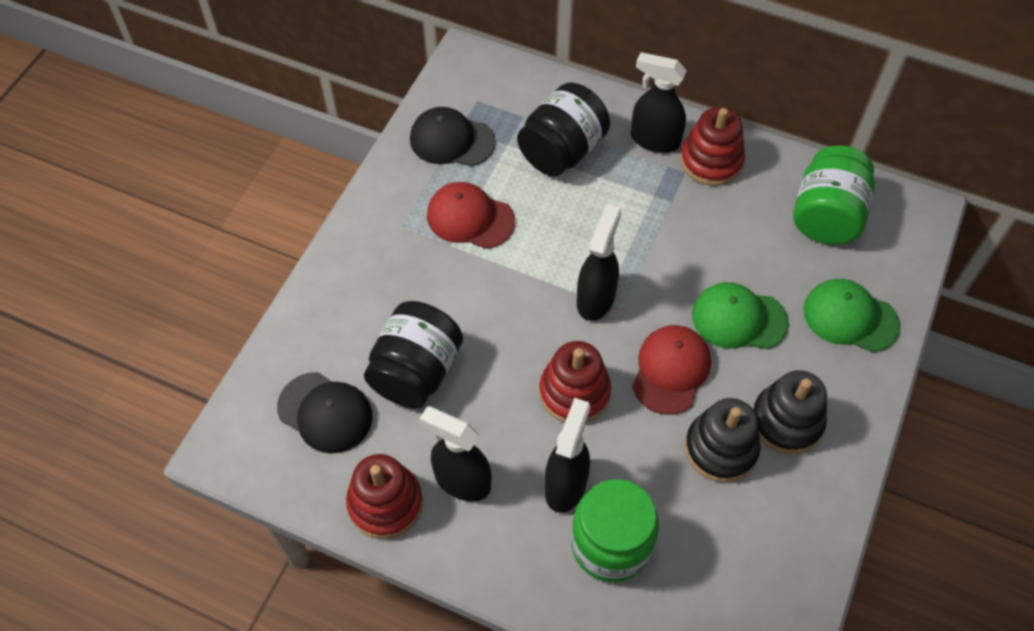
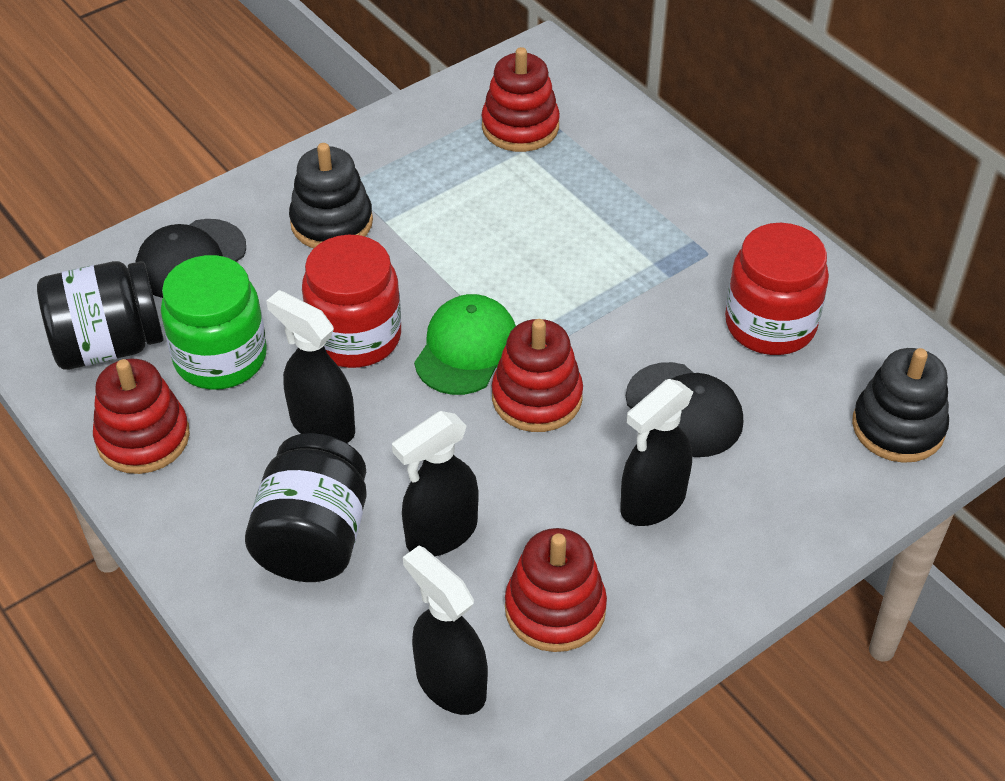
green cap: [692,282,789,349] [803,279,900,352] = 2 -> [414,294,516,395] = 1
green jar: [571,479,659,582] [793,145,875,245] = 2 -> [161,255,267,390] = 1
red cap: [427,182,515,249] [632,325,711,415] = 2 -> none = 0
red jar: none = 0 -> [302,235,401,368] [725,223,829,355] = 2
red stacking toy: [346,454,423,539] [539,341,611,423] [680,107,745,186] = 3 -> [93,359,190,474] [481,47,560,152] [492,319,583,432] [505,528,607,652] = 4

